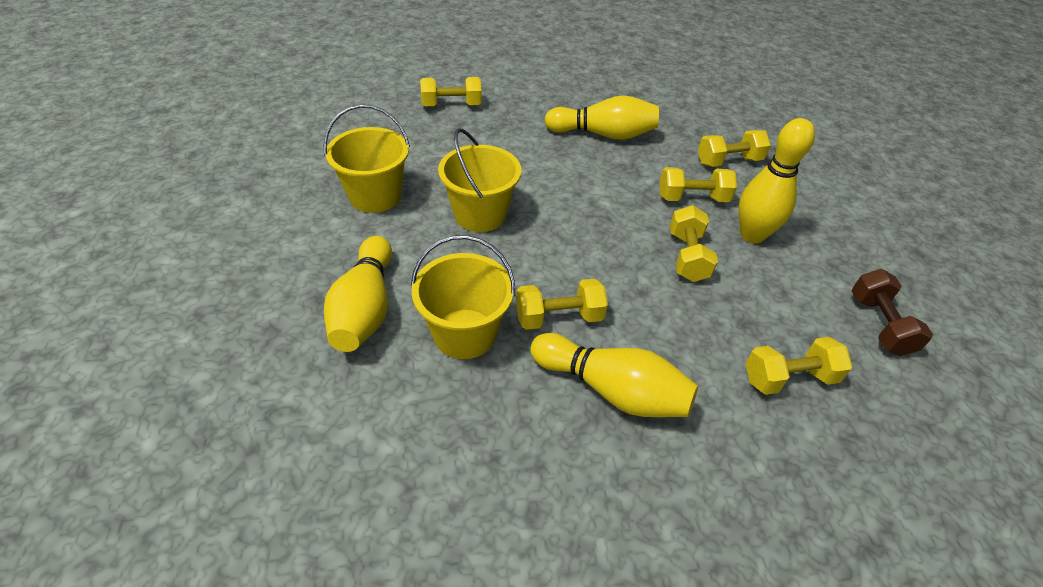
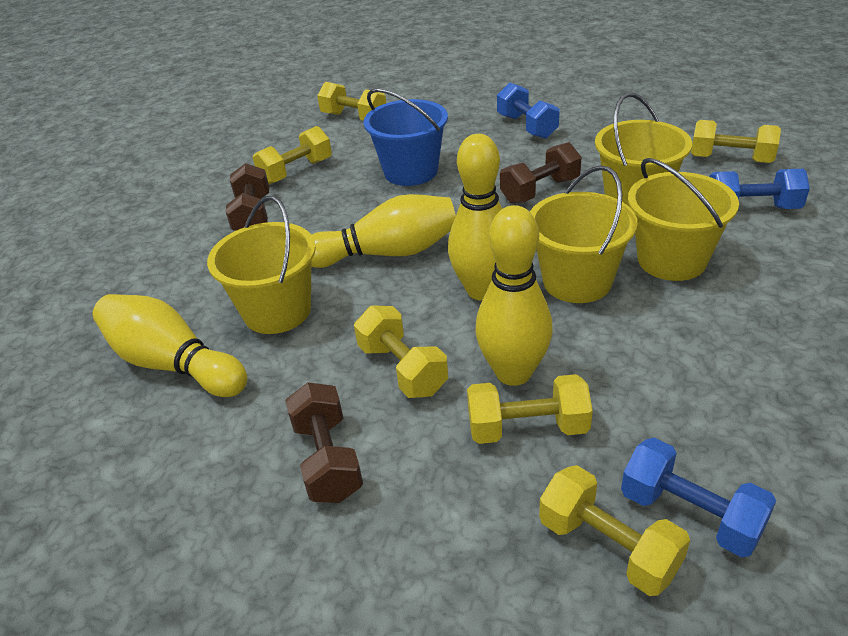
blue bucket: none = 0 -> [363,88,448,186] = 1
blue dumbbell: none = 0 -> [497,83,560,139] [621,438,776,558] [710,169,810,209] = 3
brown dumbbell: [852,269,933,356] = 1 -> [225,163,269,231] [285,382,363,503] [500,142,582,204] = 3
yellow bucket: [323,105,410,213] [411,235,515,359] [438,128,521,232] = 3 -> [207,196,316,334] [530,165,638,303] [595,93,692,206] [628,158,739,281] = 4

